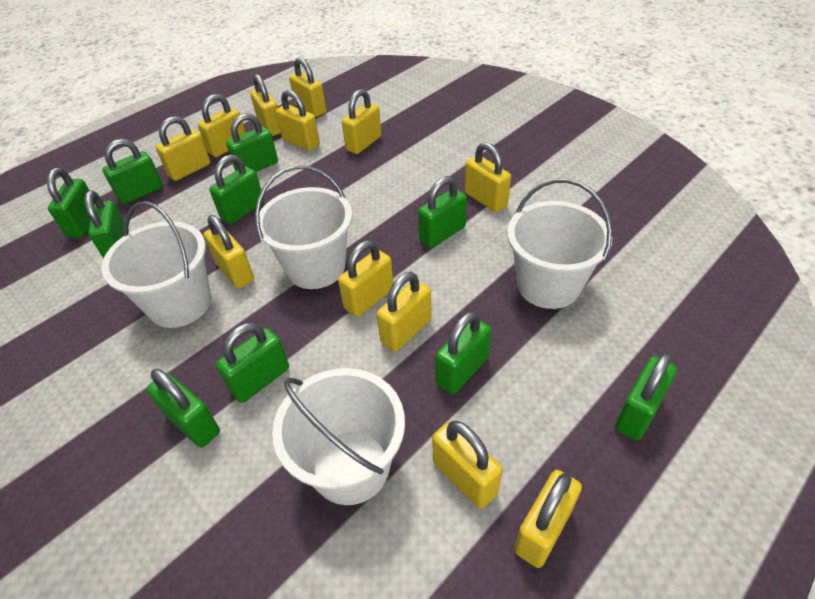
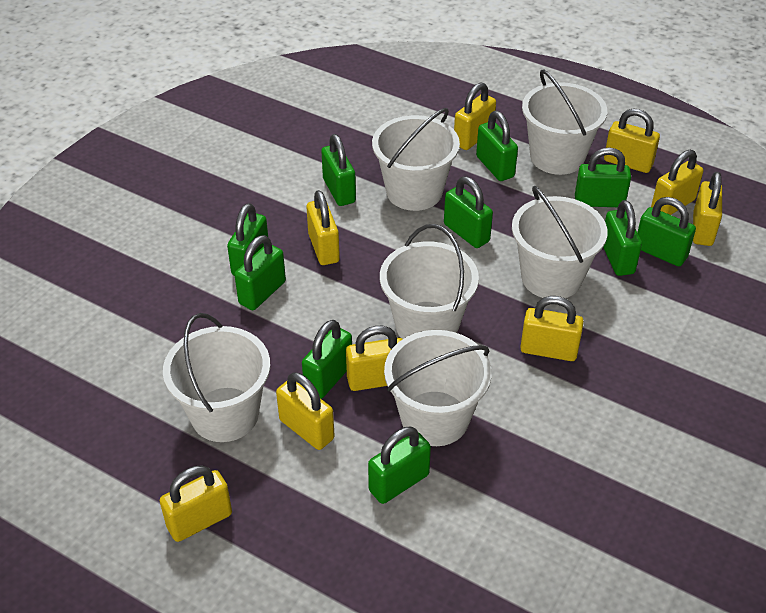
white bucket: [101,201,211,328] [255,165,352,289] [272,368,405,505] [507,179,612,309] = 4 -> [163,313,270,442] [372,108,460,211] [380,224,479,339] [384,330,492,446] [512,186,607,298] [522,70,607,175] = 6
yellow padlock: [156,116,210,181] [198,94,246,157] [204,215,254,288] [250,74,281,136] [276,90,320,151] [289,57,326,117] [338,240,394,317] [342,89,382,154] [377,272,432,352] [432,421,503,509] [465,142,511,212] [514,470,582,568] = 12 -> [160,466,232,542] [276,372,335,450] [306,190,340,265] [346,326,402,391] [454,82,496,150] [520,296,584,361] [604,108,660,173] [651,150,703,215] [693,172,722,246] = 9

